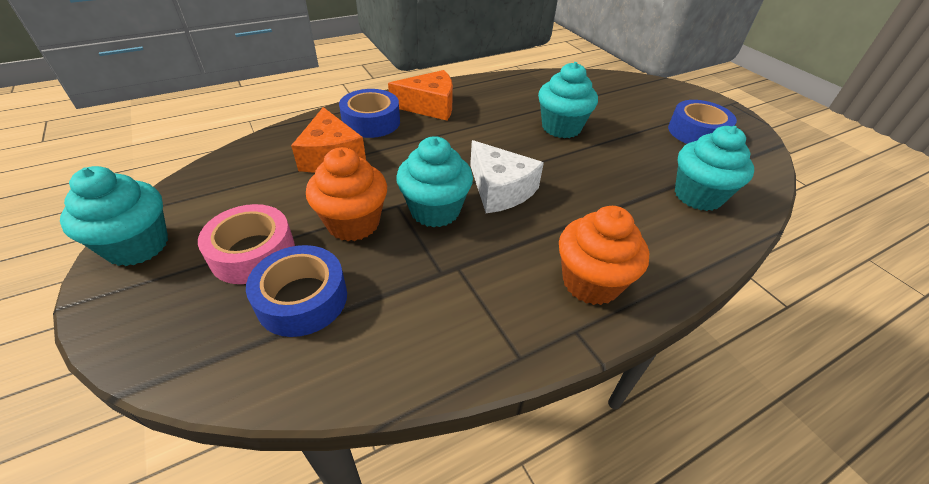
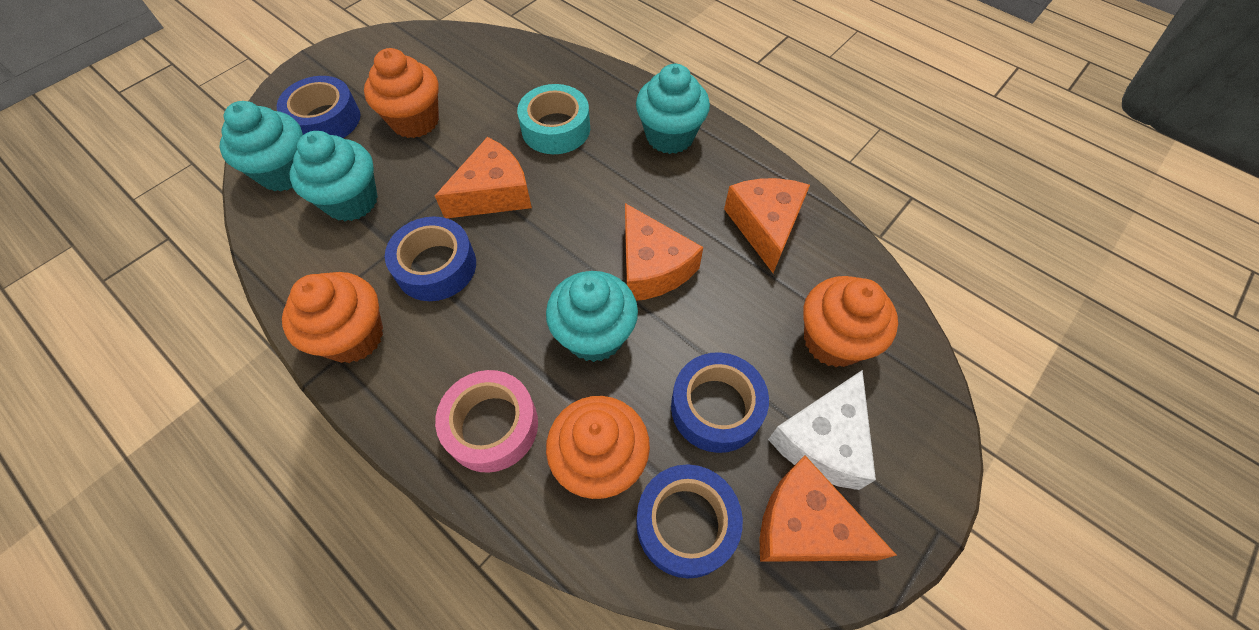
blue tape: [246,245,347,337] [339,89,400,138] [668,100,737,144] = 3 -> [277,76,360,138] [385,216,476,301] [636,464,743,578] [671,352,769,453] = 4
orange cheese: [291,107,366,172] [388,70,453,121] = 2 -> [435,137,532,218] [625,203,703,301] [724,178,810,273] [760,455,897,562] = 4
orange cupcake: [306,147,387,241] [559,206,649,305] = 2 -> [282,272,383,363] [364,48,439,138] [546,396,650,499] [803,276,898,367] = 4
turquoise tape: none = 0 -> [517,84,590,154] = 1

